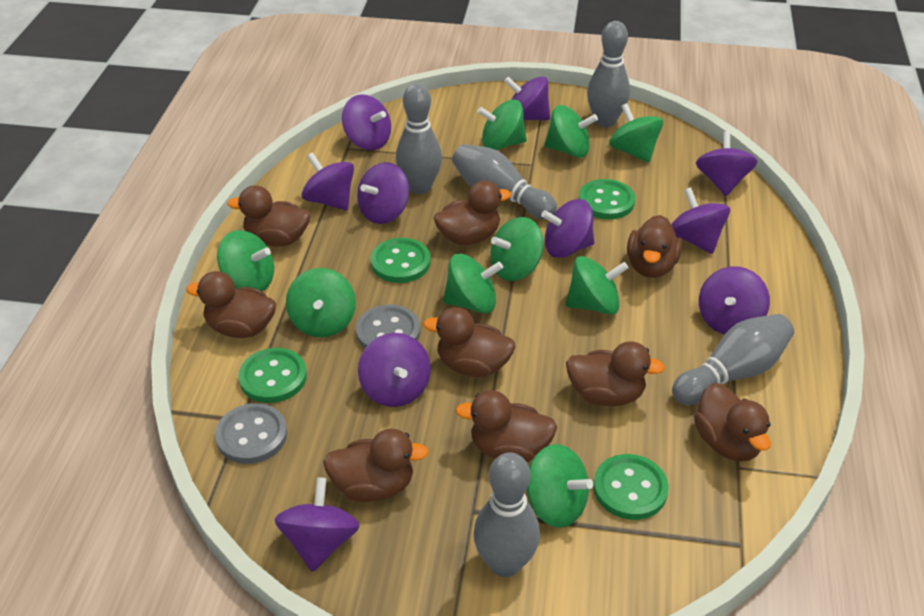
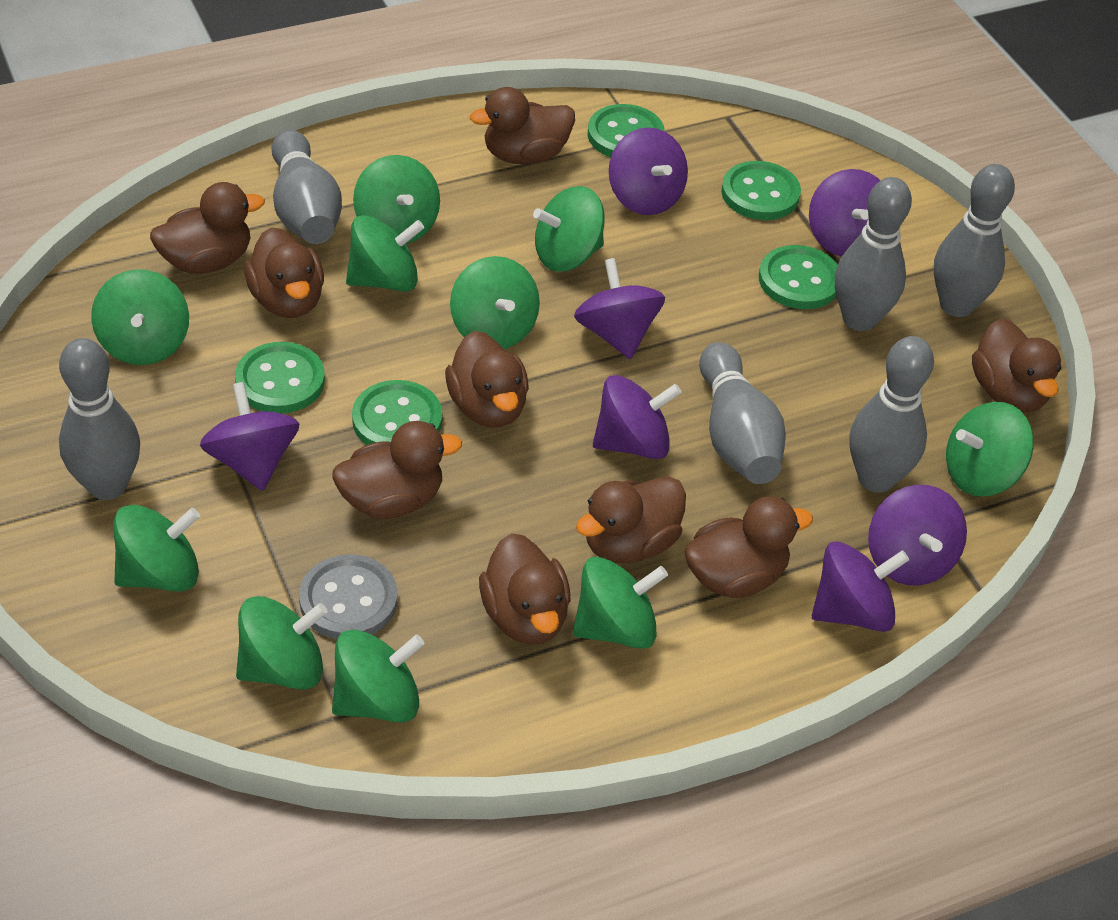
green button: [238,348,307,403] [370,238,430,283] [579,179,635,219] [593,454,669,520] = 4 -> [235,342,325,413] [352,380,442,445] [588,104,664,157] [721,161,801,220] [759,245,838,309] = 5
green spinning top: [217,230,274,291] [286,268,356,337] [443,254,503,313] [477,100,527,150] [490,217,544,281] [527,444,593,528] [544,105,598,158] [566,256,628,315] [609,103,663,163] = 9 -> [91,269,189,365] [113,505,200,592] [236,596,328,689] [332,630,424,723] [346,215,424,292] [353,155,440,244] [450,256,540,349] [533,186,605,272] [573,557,668,649] [946,402,1034,497] = 10
grey bowling pin: [396,83,442,194] [452,144,557,219] [473,452,540,577] [587,21,630,127] [672,314,794,405] = 5 -> [59,338,140,500] [272,130,342,244] [699,342,786,484] [835,177,912,331] [849,336,934,492] [934,164,1015,317] = 6
grey button: [215,403,287,464] [356,304,420,349] = 2 -> [299,554,398,639] = 1
purple spinning top: [274,477,360,572] [302,152,354,211] [342,94,391,150] [357,162,409,224] [358,333,431,407] [504,76,550,120] [541,199,594,258] [671,187,730,254] [696,131,758,196] [699,267,770,335] = 10 -> [200,382,300,491] [574,258,665,359] [593,375,682,459] [609,127,688,215] [809,169,880,257] [812,541,909,632] [868,485,967,585] = 7

